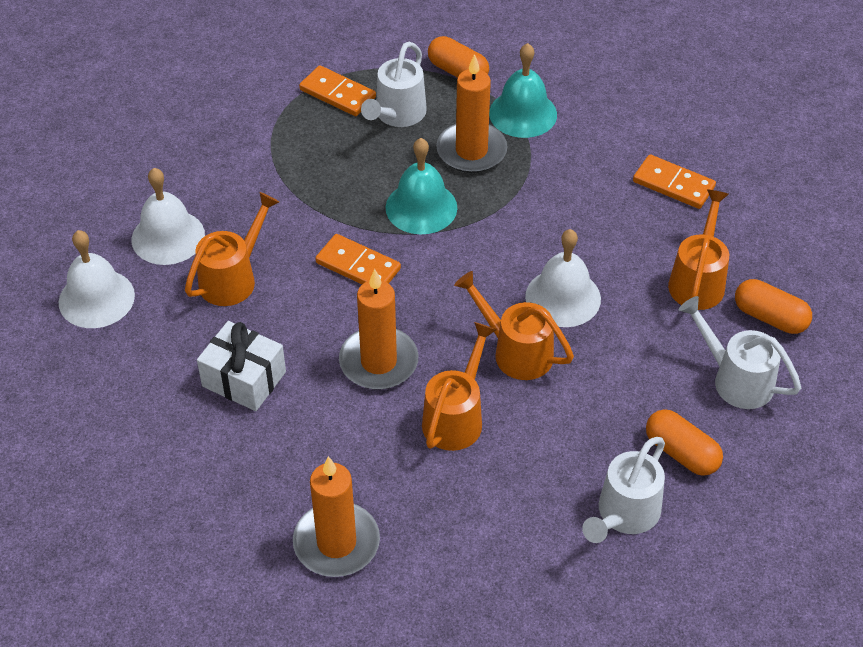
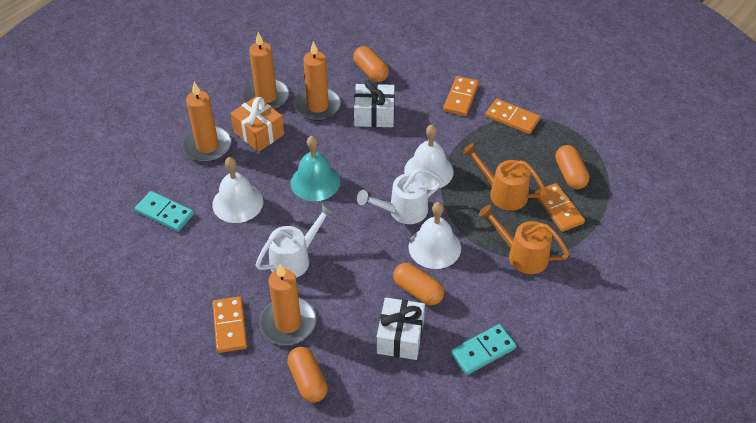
orange candle: [293,456,380,577] [339,269,418,390] [436,54,507,173] = 3 -> [182,82,232,162] [243,32,290,110] [259,264,317,345] [294,41,341,121] = 4
orange capsule: [428,36,489,78] [646,409,723,476] [735,279,812,334] = 3 -> [287,347,328,403] [353,46,389,82] [393,263,444,305] [555,145,589,189] = 4
orange domino: [299,65,376,116] [315,234,401,284] [633,155,716,209] = 3 -> [212,296,247,353] [443,76,479,116] [485,99,540,134] [535,183,585,232] = 4
orange gift: none = 0 -> [230,96,284,152] = 1
orange watering can: [185,192,279,306] [422,322,497,451] [454,271,574,380] [668,189,729,310] = 4 -> [462,143,546,211] [479,205,569,274] = 2
turquoise bell: [386,138,457,234] [489,43,557,138] = 2 -> [291,136,340,201] = 1
turquoise domino: none = 0 -> [135,191,194,232] [451,324,517,375] = 2
white gift: [197,321,286,411] = 1 -> [354,80,395,127] [377,297,425,360] = 2
white watering can: [361,42,427,127] [582,437,665,543] [679,296,801,409] = 3 -> [256,203,335,278] [357,168,443,224] = 2

